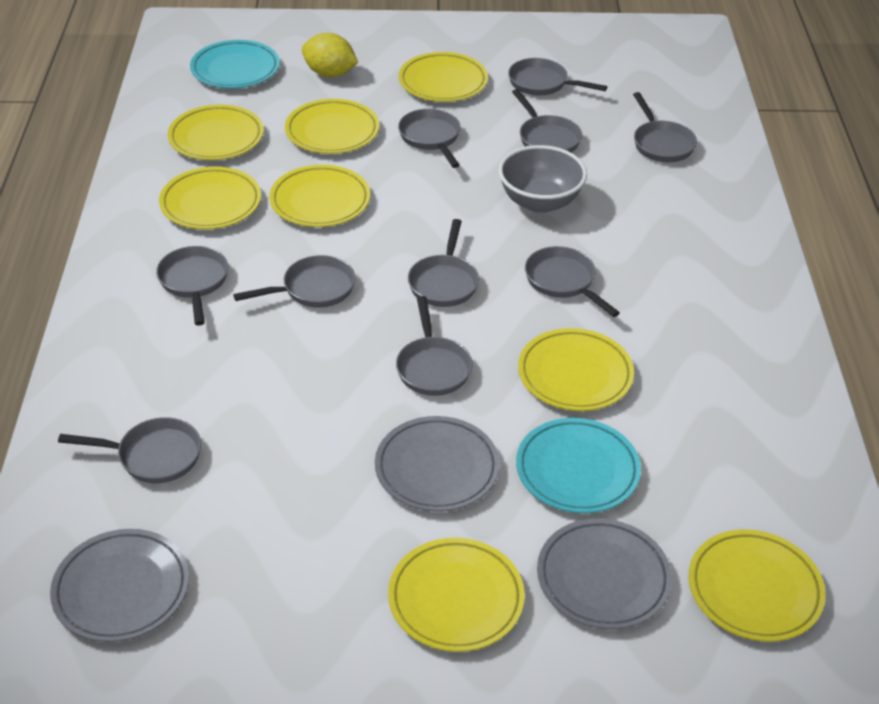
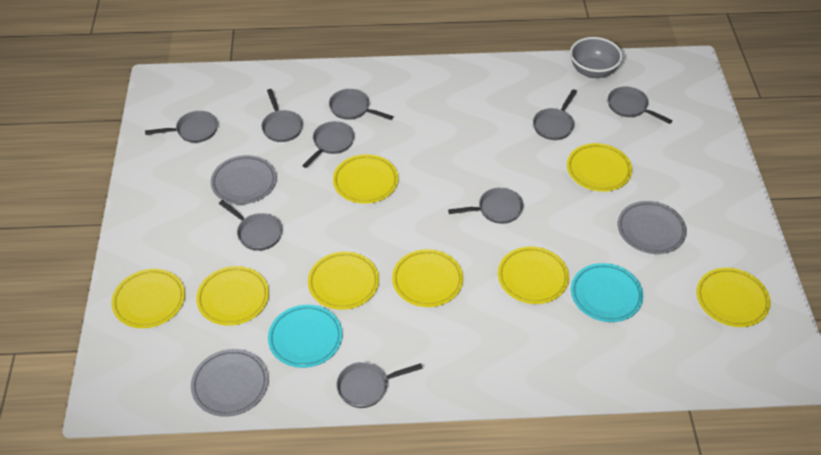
grey pan: [58,417,201,483] [156,246,228,326] [233,255,356,308] [396,296,473,396] [398,109,461,168] [408,219,479,307] [508,58,607,96] [512,89,582,152] [525,246,620,317] [633,92,697,162] = 10 -> [145,111,218,143] [219,200,282,251] [261,89,303,142] [302,121,355,168] [329,89,393,120] [337,362,423,408] [448,188,524,224] [533,89,577,140] [608,86,672,124] = 9
yellow lemon: [302,33,358,77] = 1 -> none = 0

